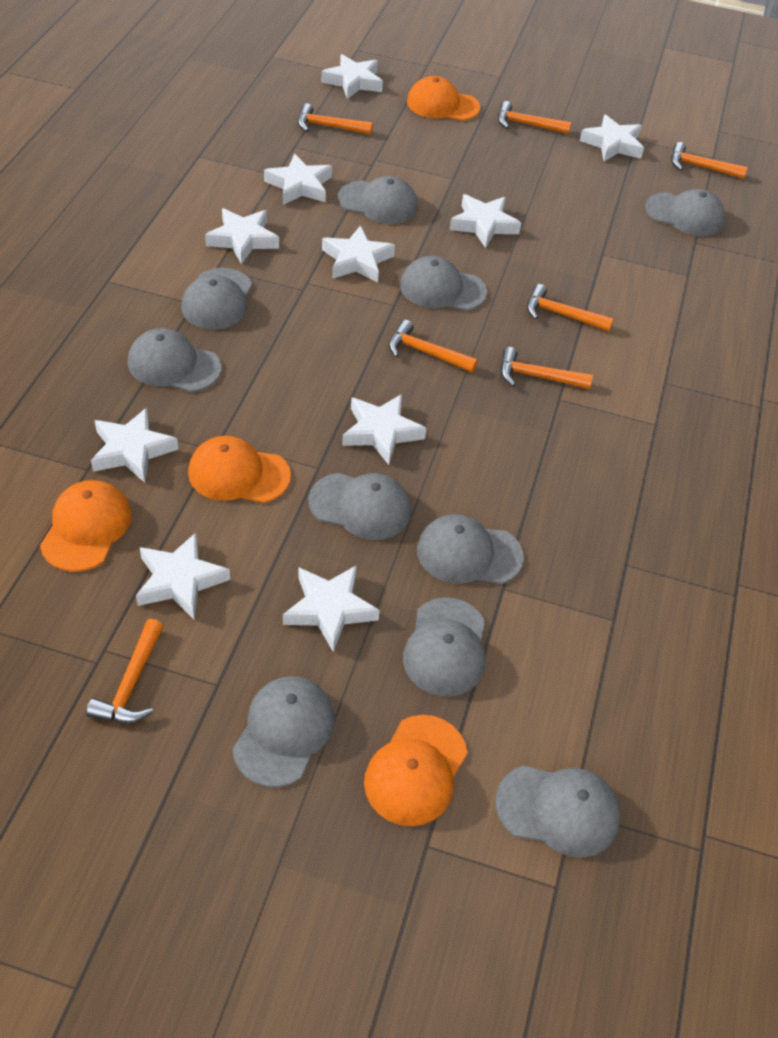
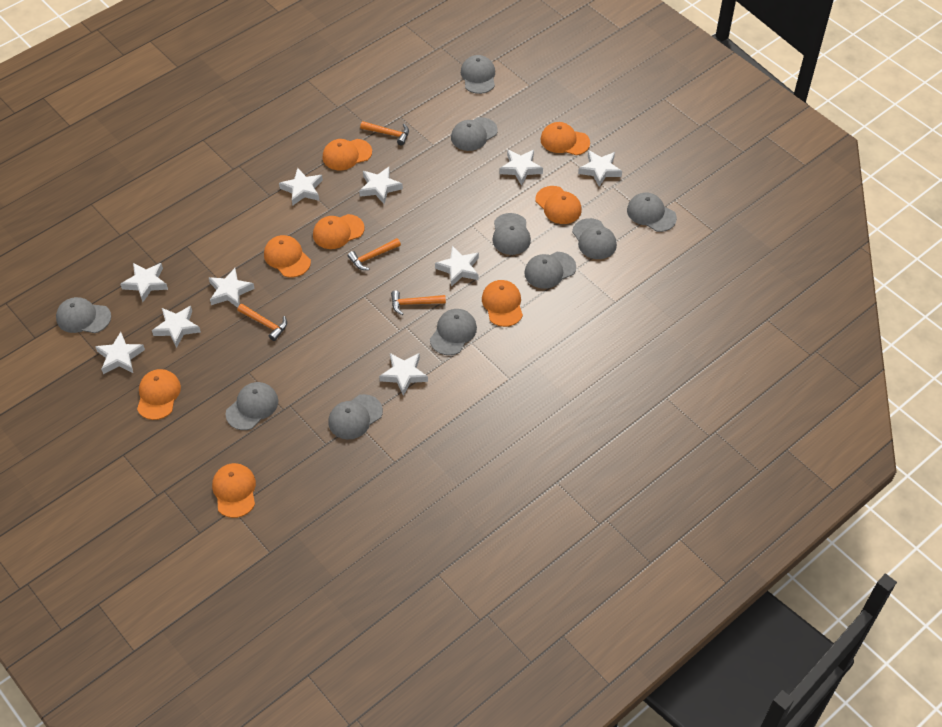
orange cap: [40,480,132,572] [188,436,291,503] [364,715,467,826] [407,76,480,121] = 4 -> [137,369,181,420] [212,463,256,518] [264,235,311,278] [313,214,364,249] [322,139,372,170] [482,280,523,327] [535,186,582,224] [540,122,590,155] = 8
orange hammer: [86,619,163,723] [298,103,373,135] [389,320,478,373] [498,101,571,134] [500,347,593,389] [527,284,614,331] [671,142,747,179] = 7 -> [237,304,287,341] [348,238,401,270] [360,121,409,145] [391,290,446,315] = 4

